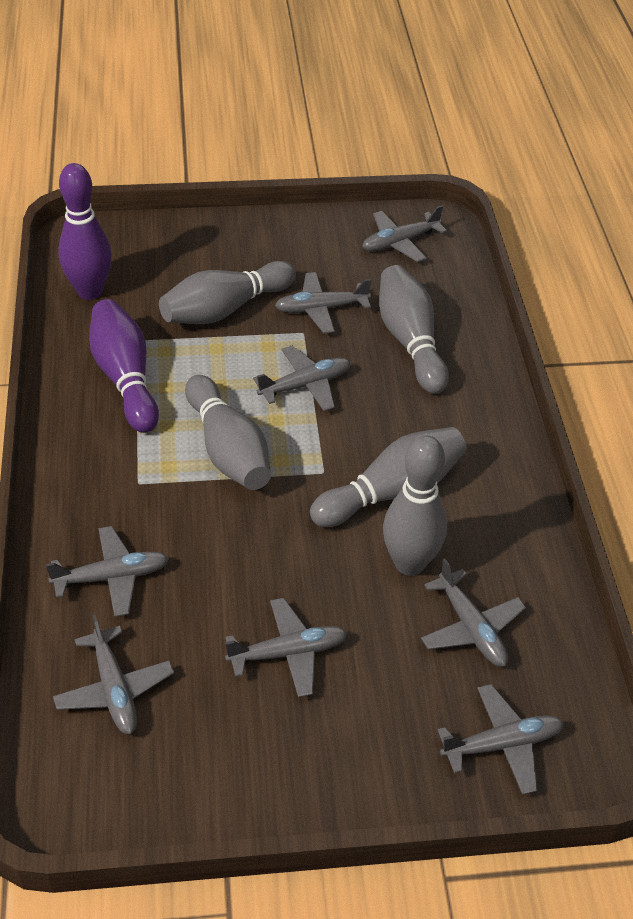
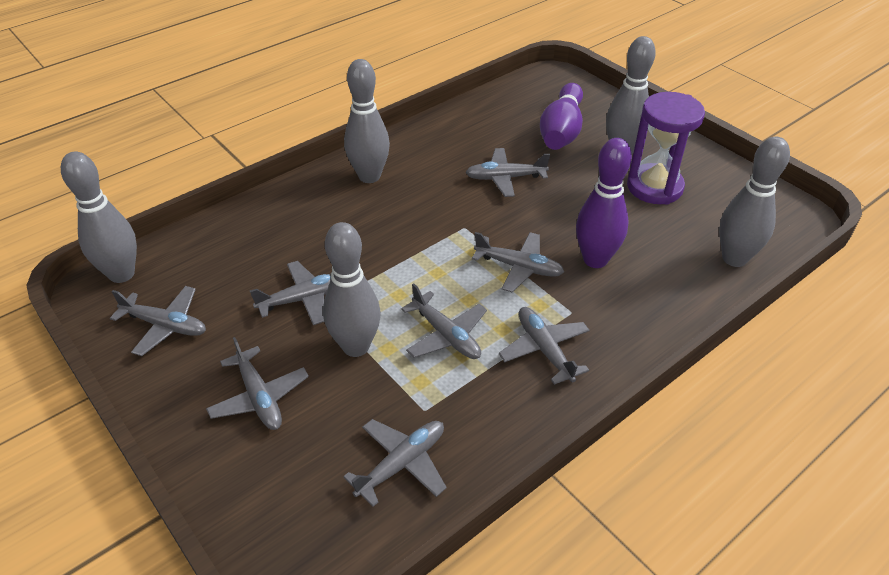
purple hourglass: none = 0 -> [627,92,705,205] = 1

